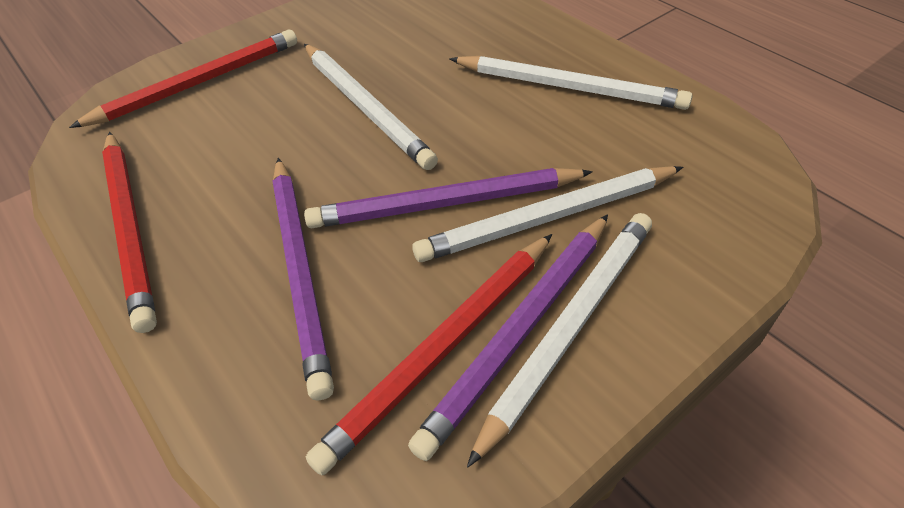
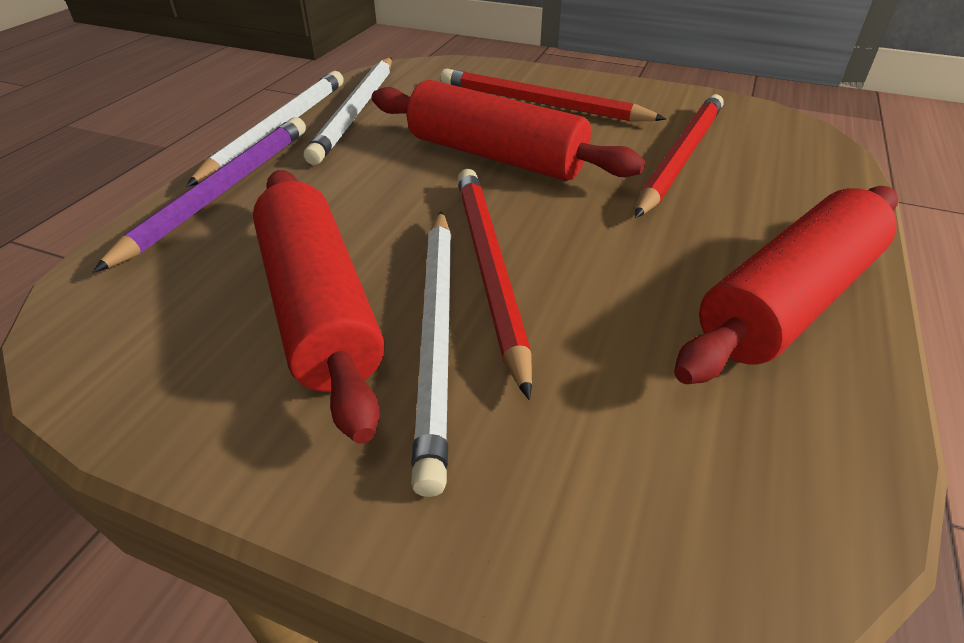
purple pencil: [273,158,334,401] [304,168,593,228] [408,214,608,461] = 3 -> [93,117,306,273] = 1
red rolling pin: none = 0 -> [253,170,385,444] [372,80,645,181] [674,186,898,384] = 3
white pencil: [304,44,438,170] [412,166,683,262] [449,56,692,110] [467,213,652,468] = 4 -> [186,71,344,187] [304,57,392,165] [411,211,452,497] = 3

